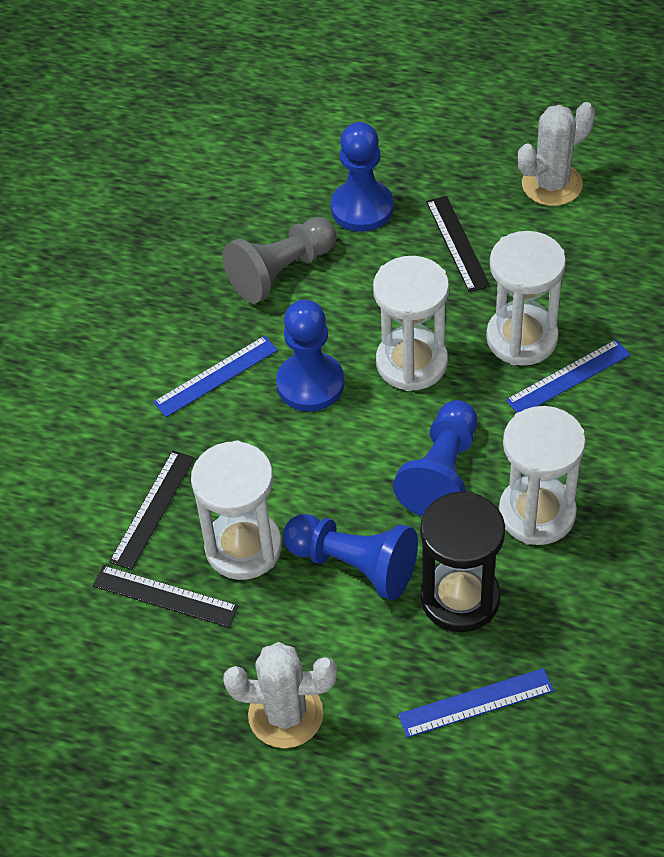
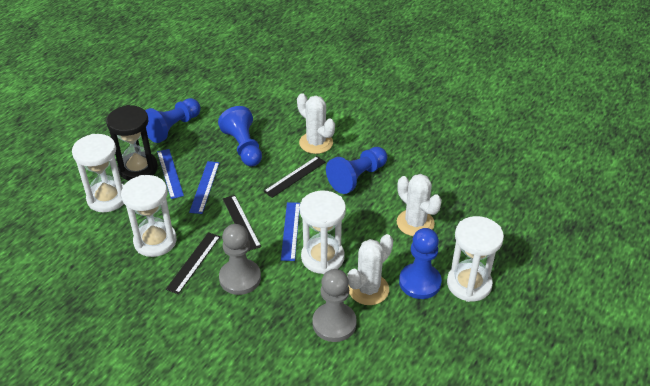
grey pawn: [222,217,337,304] = 1 -> [219,224,261,295] [313,269,357,342] = 2
white cactus: [223,642,337,748] [518,102,595,206] = 2 -> [297,93,335,154] [347,234,393,305] [397,174,442,236] = 3

